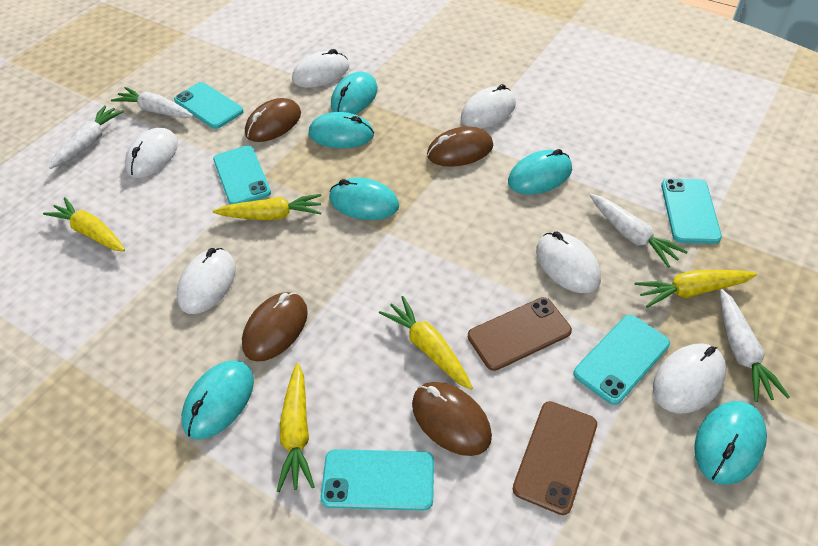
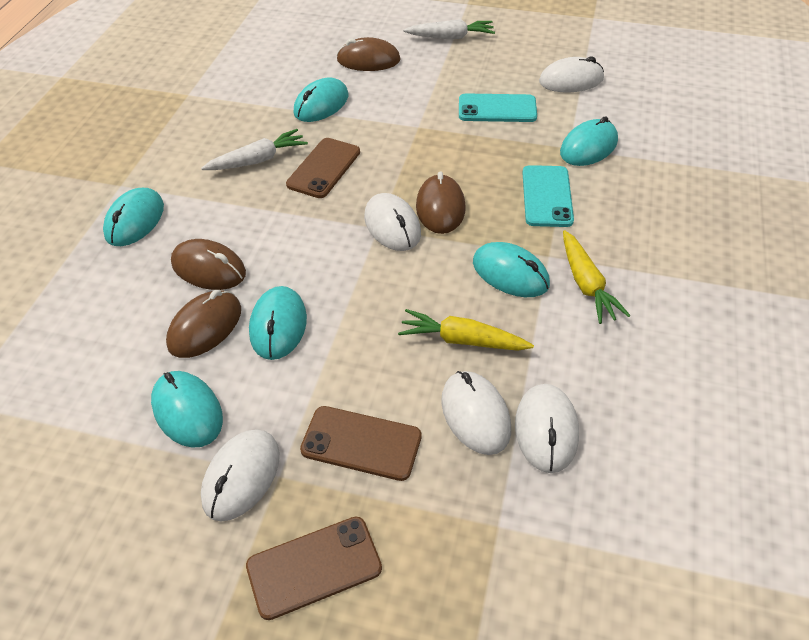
brown phone: [468,297,572,371] [513,401,597,515] = 2 -> [246,517,382,620] [286,138,360,198] [300,406,422,481] = 3
turquoise phone: [174,82,244,129] [213,146,271,204] [320,449,434,511] [573,315,670,405] [661,179,722,244] = 5 -> [459,93,537,122] [523,165,574,227] = 2
white carrot: [49,105,124,169] [111,87,193,118] [590,194,688,268] [720,289,790,402] = 4 -> [201,129,308,170] [403,19,495,39] = 2
white mouse: [125,128,178,178] [177,248,236,314] [292,49,349,88] [461,84,516,129] [536,231,601,293] [653,343,727,414] = 6 -> [201,429,280,522] [364,193,421,251] [441,371,511,455] [515,384,579,473] [539,56,604,92] = 5
yellow carrot: [43,197,125,251] [213,194,321,220] [277,363,315,492] [379,296,473,390] [635,270,757,308] = 5 -> [398,309,534,351] [563,230,631,324] = 2

